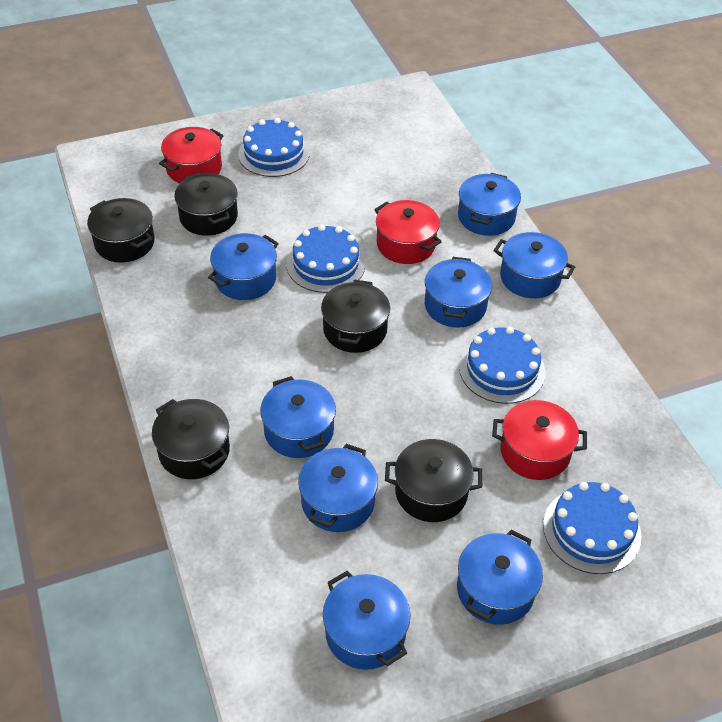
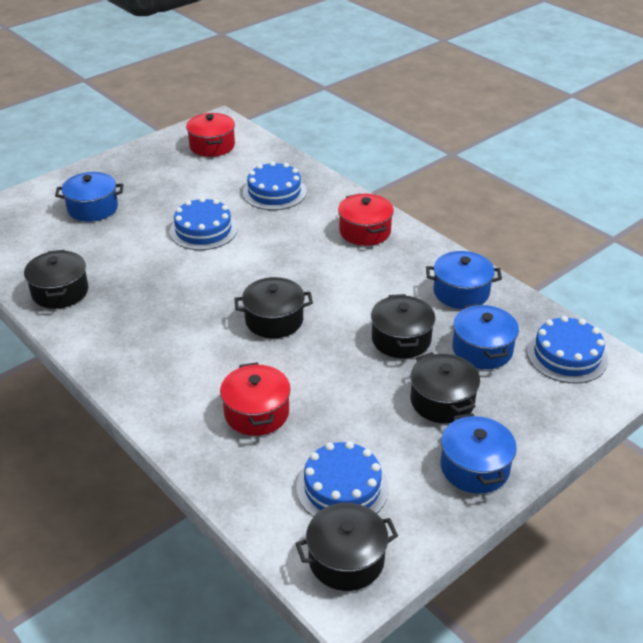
blue pot: [208,233,279,300] [260,376,336,458] [298,444,378,532] [323,571,410,670] [425,257,492,328] [457,530,543,625] [458,173,521,236] [493,232,575,298] = 8 -> [55,172,123,222] [426,251,502,309] [441,413,517,494] [452,304,519,369] = 4

